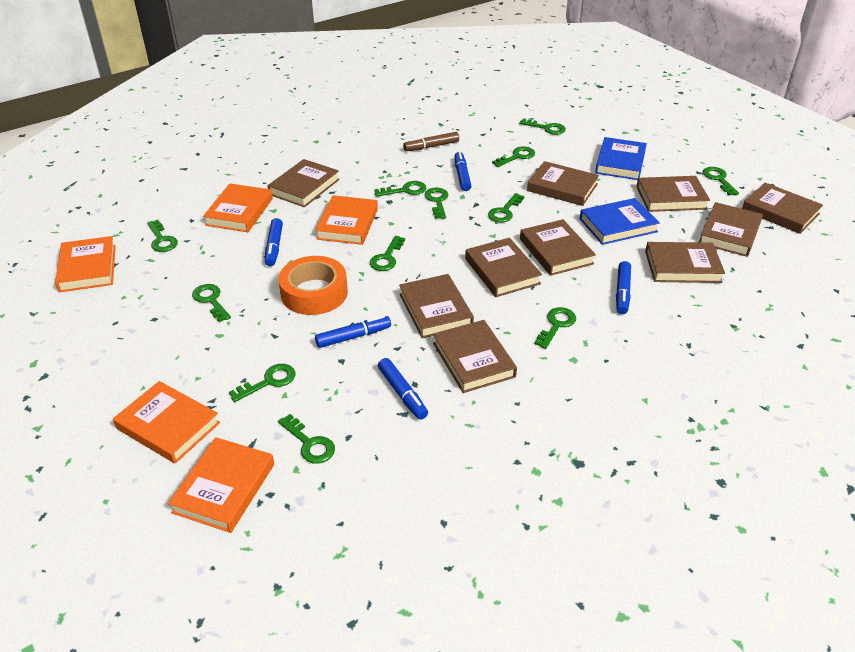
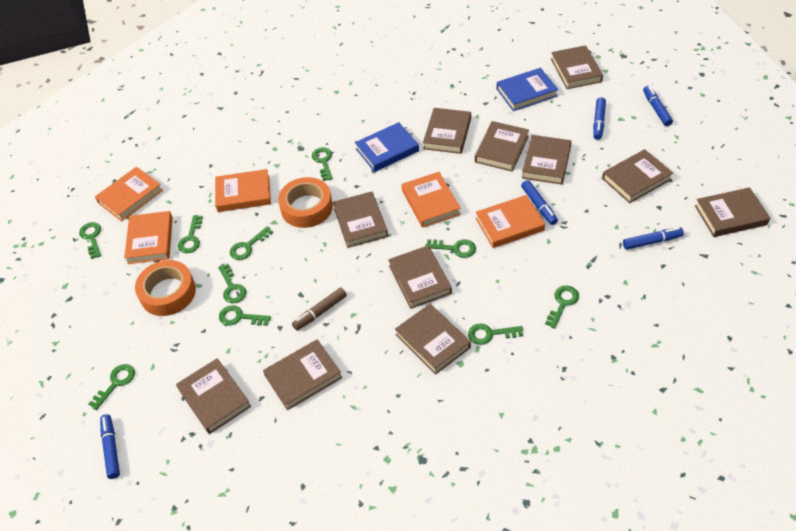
brown book: [268,159,340,207] [399,274,474,338] [433,320,517,393] [465,238,542,297] [520,219,596,276] [527,161,599,206] [636,176,710,212] [645,242,725,283] [699,202,763,257] [742,183,823,234] = 10 -> [176,358,251,434] [263,339,342,410] [333,191,388,248] [388,245,452,309] [395,304,471,375] [423,108,471,154] [475,121,529,172] [522,135,572,185] [551,45,603,89] [602,149,673,203] [695,187,770,237] = 11
green key: [147,220,178,252] [192,284,231,322] [229,364,296,402] [278,414,335,464] [370,236,405,271] [374,181,426,197] [424,188,448,219] [488,193,524,223] [492,146,535,167] [519,118,566,135] [534,307,576,349] [703,167,739,195] = 12 -> [79,222,101,259] [88,364,135,410] [178,215,203,253] [219,264,246,303] [219,305,271,326] [230,226,273,260] [312,147,332,181] [425,239,476,258] [468,323,523,345] [545,285,579,329] = 10
orange tape: [278,256,348,315] = 1 -> [135,260,196,316] [278,177,333,228] = 2

